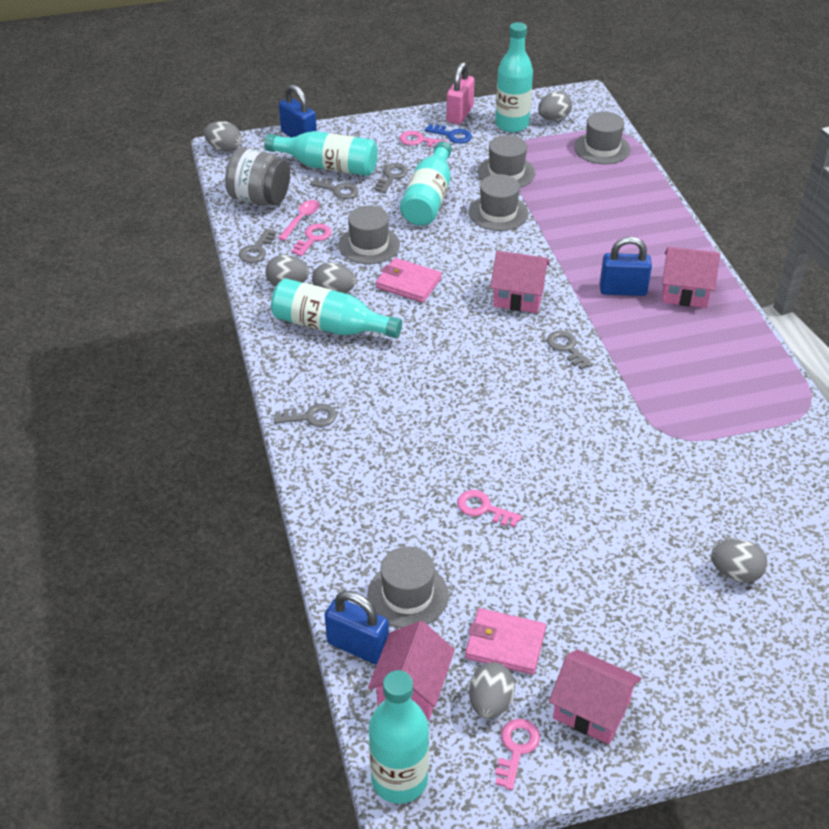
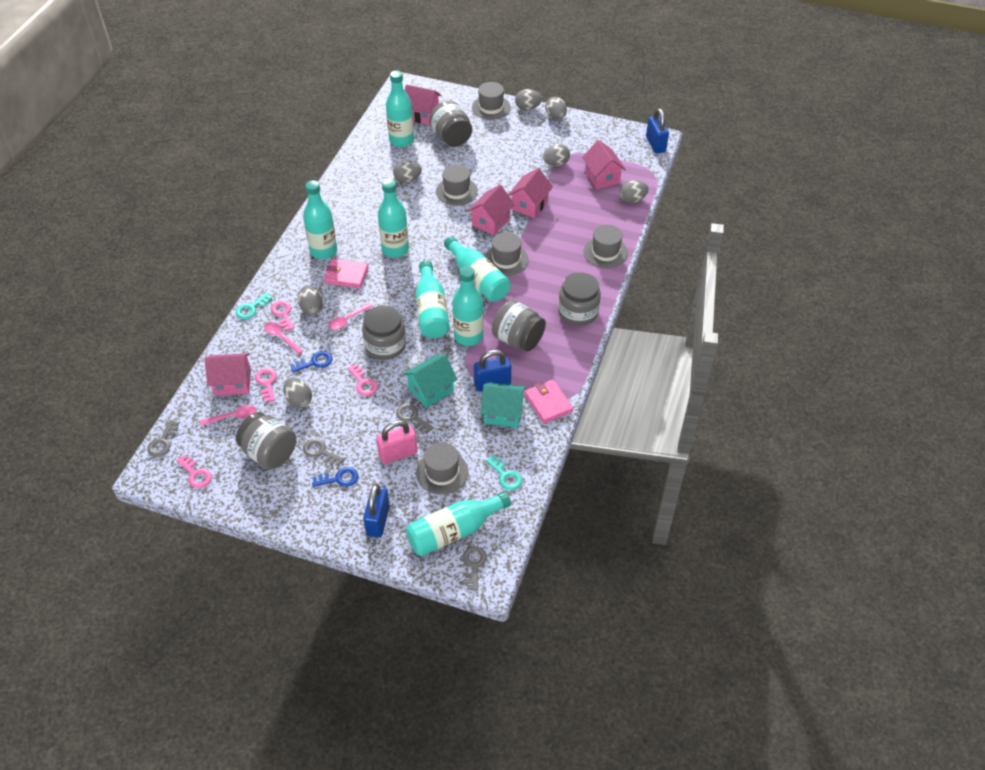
blue key: [425,124,472,143] = 1 -> [290,351,333,373] [312,467,358,487] = 2
grey egg: [204,121,241,152] [265,255,309,286] [312,262,356,293] [469,662,515,719] [538,91,572,121] [711,539,768,583] = 6 -> [283,378,312,408] [298,285,323,314] [393,161,422,183] [515,89,542,110] [543,144,570,166] [545,97,567,119] [620,180,649,203] = 7
grey jar: [225,148,290,206] = 1 -> [236,412,296,469] [362,305,406,360] [429,101,472,147] [492,300,546,351] [558,272,601,326] = 5
grey key: [239,229,276,263] [274,404,337,427] [310,177,359,199] [375,163,408,193] [547,330,593,370] = 5 -> [147,420,179,457] [303,439,345,466] [396,404,434,434] [462,546,487,591] = 4
pink house: [368,621,455,721] [490,251,550,313] [549,649,641,744] [662,247,720,308] = 4 -> [205,353,251,396] [405,84,441,125] [468,185,515,235] [508,168,553,218] [582,140,626,189] = 5
pink spoon: [278,200,320,241] = 1 -> [200,405,256,426] [264,322,303,354] [329,303,373,330] = 3
turquoise bottle: [264,131,378,176] [271,278,402,338] [369,670,429,804] [400,141,452,226] [495,22,533,132] = 5 -> [303,180,337,259] [378,179,409,258] [386,70,414,147] [406,491,511,556] [415,260,450,338] [444,236,511,302] [453,266,483,346] = 7
turquoise house: none = 0 -> [403,354,458,408] [481,382,526,428] = 2
turquoise key: none = 0 -> [236,293,272,319] [486,455,522,490] = 2

